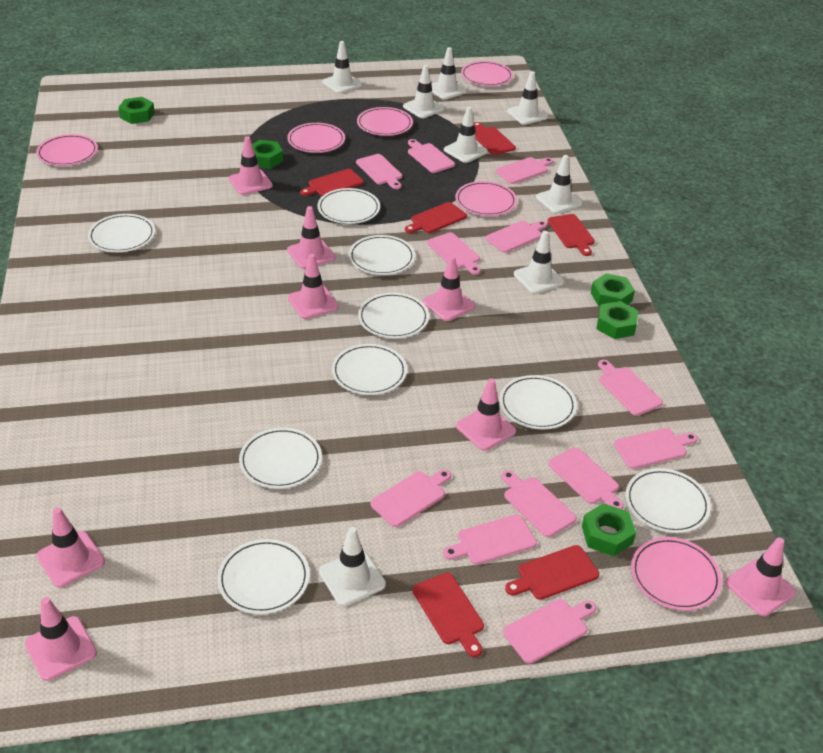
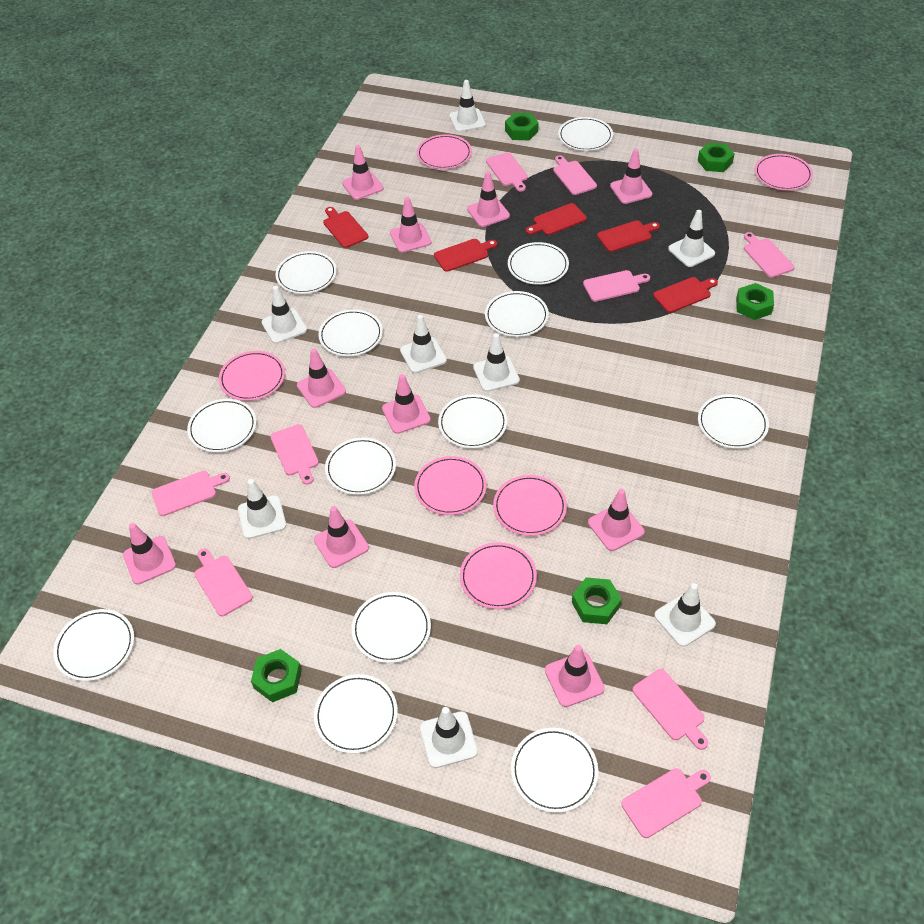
pink cutting board: [356,154,402,189] [370,469,451,527] [408,139,455,173] [427,232,481,275] [443,515,537,565] [486,221,547,253] [495,157,553,184] [501,470,577,537] [503,599,596,664] [548,447,624,509] [598,360,663,416] [614,428,698,469] = 12 -> [152,471,230,516] [194,549,253,616] [270,424,319,485] [486,152,528,191] [553,155,597,195] [583,270,650,302] [621,768,711,838] [632,669,708,750] [744,232,795,278] = 9
pink traffic cone: [25,597,97,681] [37,507,105,587] [229,136,273,195] [287,206,335,269] [288,254,339,319] [423,256,475,321] [456,379,516,451] [725,537,796,616] = 8 -> [123,523,176,585] [297,348,346,408] [314,506,369,568] [342,145,384,200] [382,374,431,434] [390,197,431,253] [467,171,510,227] [545,645,605,707] [588,489,645,551] [610,149,652,204] = 10
red cutting board: [300,169,364,196] [405,202,467,233] [413,573,484,657] [474,122,516,155] [505,545,599,600] [548,214,595,256] = 6 -> [323,207,368,248] [434,239,497,272] [526,203,587,235] [597,220,660,252] [653,277,718,313] = 5
white plate: [88,214,155,252] [217,539,310,614] [239,428,322,489] [317,188,380,224] [332,344,407,395] [349,235,415,275] [358,293,429,338] [500,375,577,430] [626,468,711,533] = 9 -> [53,609,134,681] [187,399,256,453] [276,251,337,294] [314,674,398,754] [319,309,383,357] [325,438,396,495] [352,592,431,663] [438,394,507,449] [485,291,549,337] [508,242,569,285] [511,728,598,813] [558,117,613,151] [698,394,769,449] = 13

